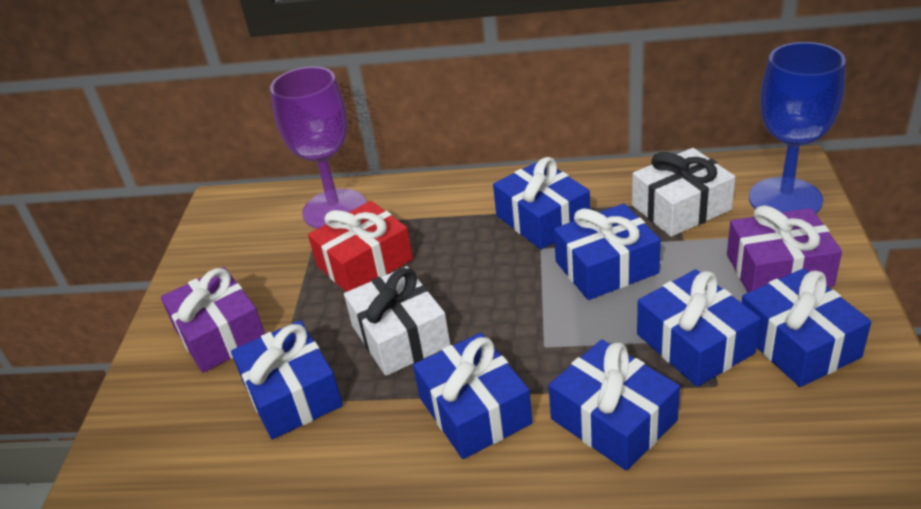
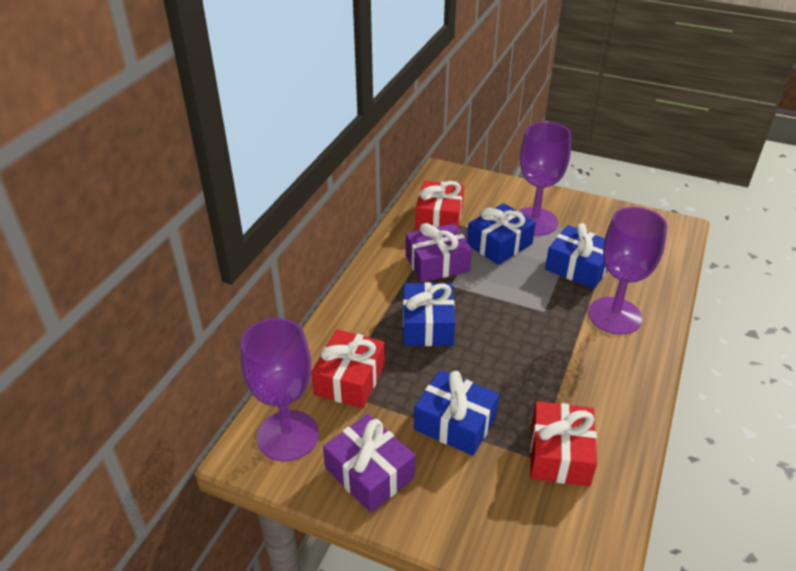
blue gift: [231,320,343,440] [413,333,532,459] [493,157,590,249] [549,340,680,471] [554,204,661,300] [637,269,761,387] [741,268,871,387] = 7 -> [403,282,455,346] [414,370,499,456] [467,203,536,265] [545,223,608,289] = 4
blue goblet: [749,42,846,213] = 1 -> none = 0
purple goblet: [270,66,366,229] = 1 -> [241,318,319,462] [518,122,571,236] [588,207,667,335] = 3
red gift: [308,201,413,292] = 1 -> [311,329,385,409] [415,180,464,230] [530,401,597,486] = 3
white gift: [344,266,450,376] [632,148,735,237] = 2 -> none = 0

